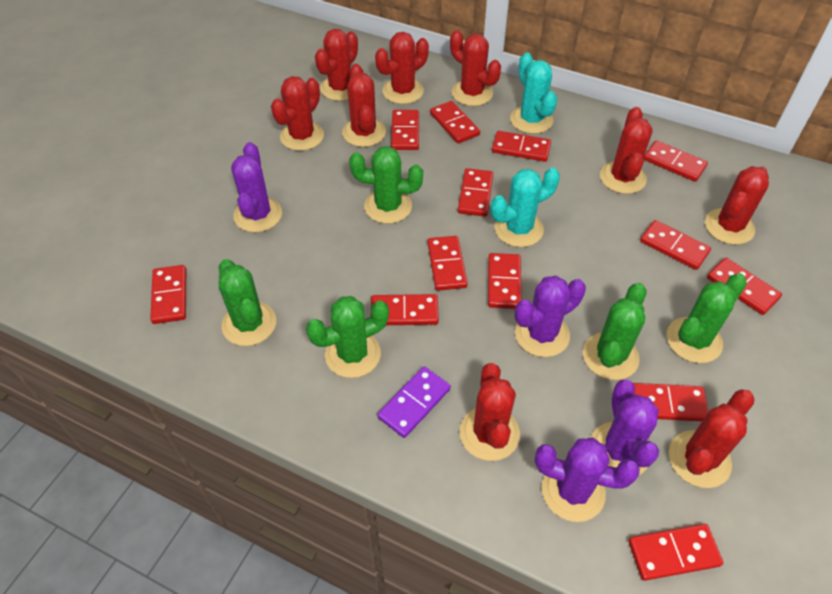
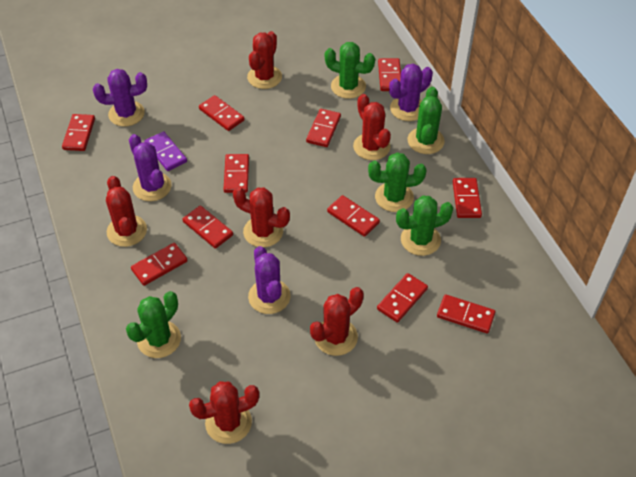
red cactus: [271,76,324,151] [315,29,358,101] [342,64,386,147] [375,32,429,104] [450,30,501,106] [460,363,520,461] [600,107,653,194] [669,390,755,488] [705,166,769,245] = 9 -> [106,176,147,247] [189,381,259,444] [233,187,290,247] [247,31,282,89] [310,287,364,356] [353,94,391,160] = 6
red domino: [150,265,186,324] [371,294,439,325] [391,110,419,150] [428,236,468,291] [430,101,480,144] [458,168,493,217] [488,253,522,309] [492,131,551,162] [628,524,723,581] [633,383,709,421] [640,220,711,270] [643,140,708,182] [707,258,782,315] = 13 -> [62,114,95,151] [131,243,188,286] [182,206,233,249] [199,95,245,131] [224,154,249,193] [306,109,341,147] [327,195,380,237] [377,273,428,323] [378,58,401,91] [437,294,495,334] [453,178,482,218] = 11
turquoise cactus: [491,167,560,247] [510,52,557,134] = 2 -> none = 0

